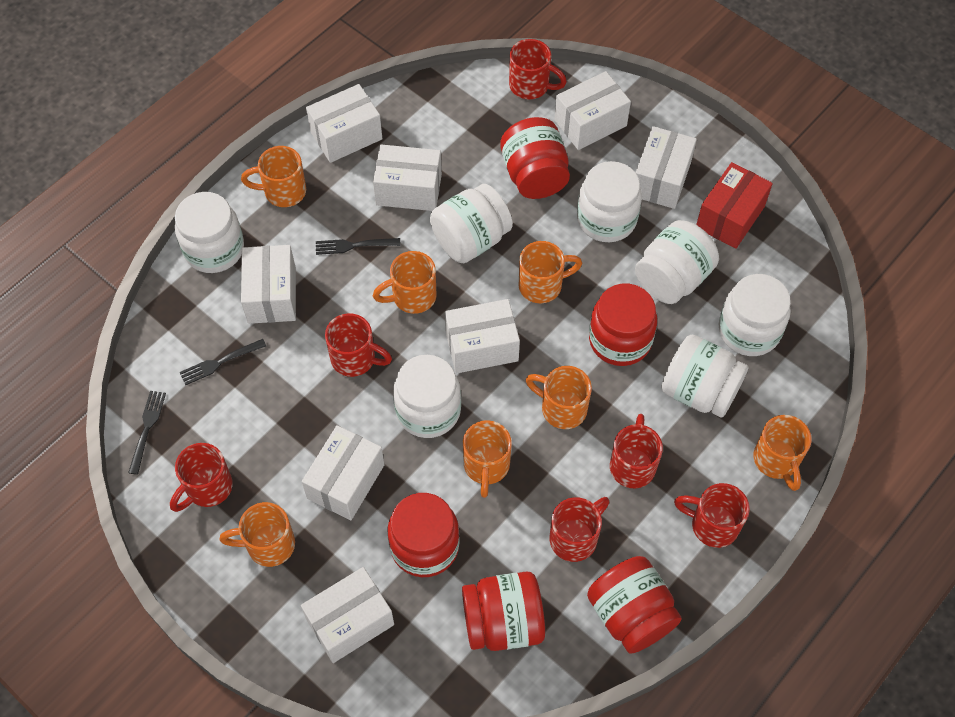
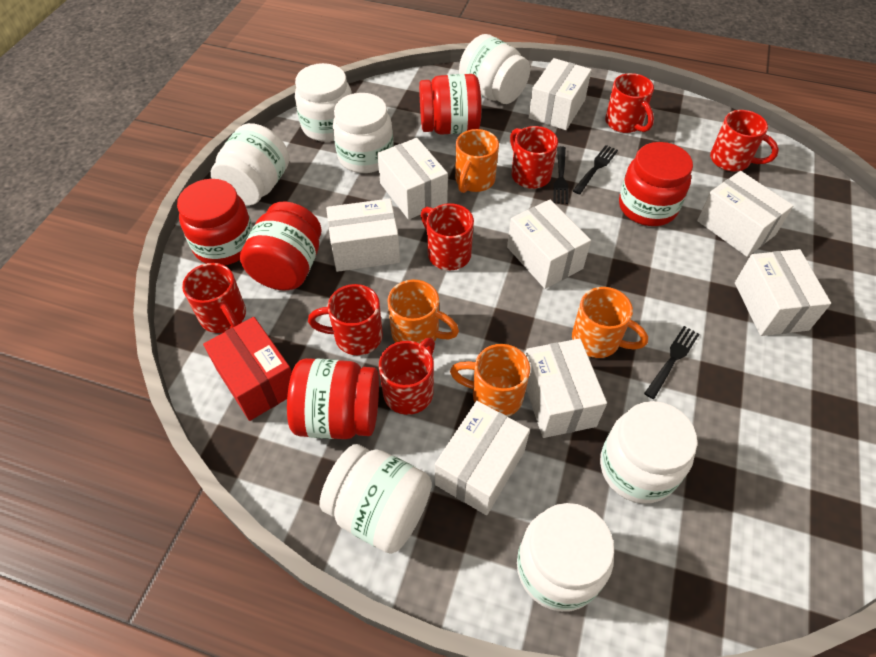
orange mug: [220,502,295,567] [241,146,306,207] [373,251,437,314] [463,420,512,498] [519,241,582,303] [526,366,592,429] [753,415,812,491] = 7 -> [387,280,459,343] [450,344,530,417] [455,129,499,193] [572,287,648,358] = 4
red mug: [170,443,233,512] [325,313,392,377] [509,39,567,99] [550,497,609,562] [610,414,663,488] [674,483,750,548] = 6 -> [182,263,246,333] [308,284,383,355] [379,338,435,415] [421,203,474,270] [510,126,558,189] [605,73,654,133] [710,110,779,171] = 7

